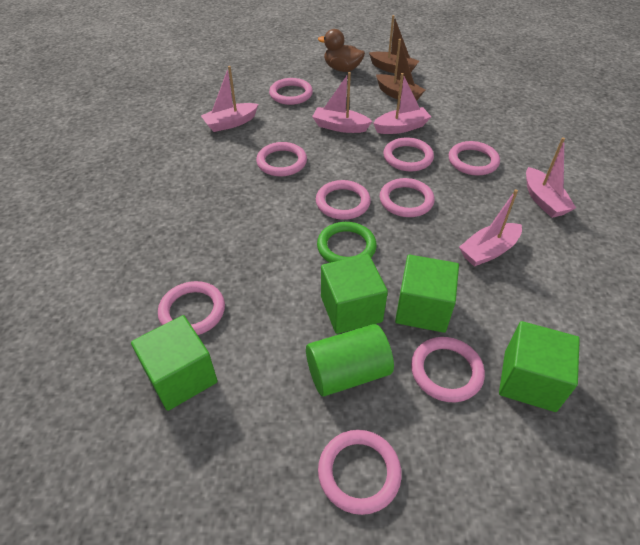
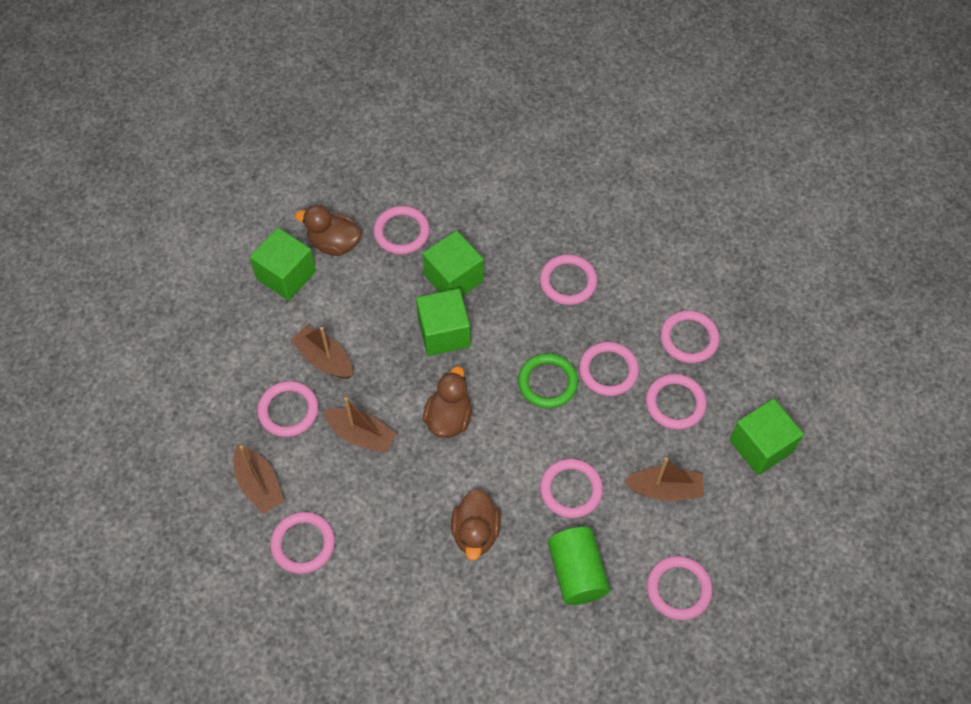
brown boat: [369,15,419,73] [376,39,425,101] = 2 -> [233,445,284,514] [291,325,352,379] [323,397,397,453] [624,457,704,501] = 4
brown duck: [318,29,365,72] = 1 -> [295,205,362,256] [423,366,472,438] [451,489,501,561] = 3
pink boat: [201,66,258,132] [312,72,372,133] [373,73,431,134] [459,189,522,267] [526,137,576,218] = 5 -> none = 0

